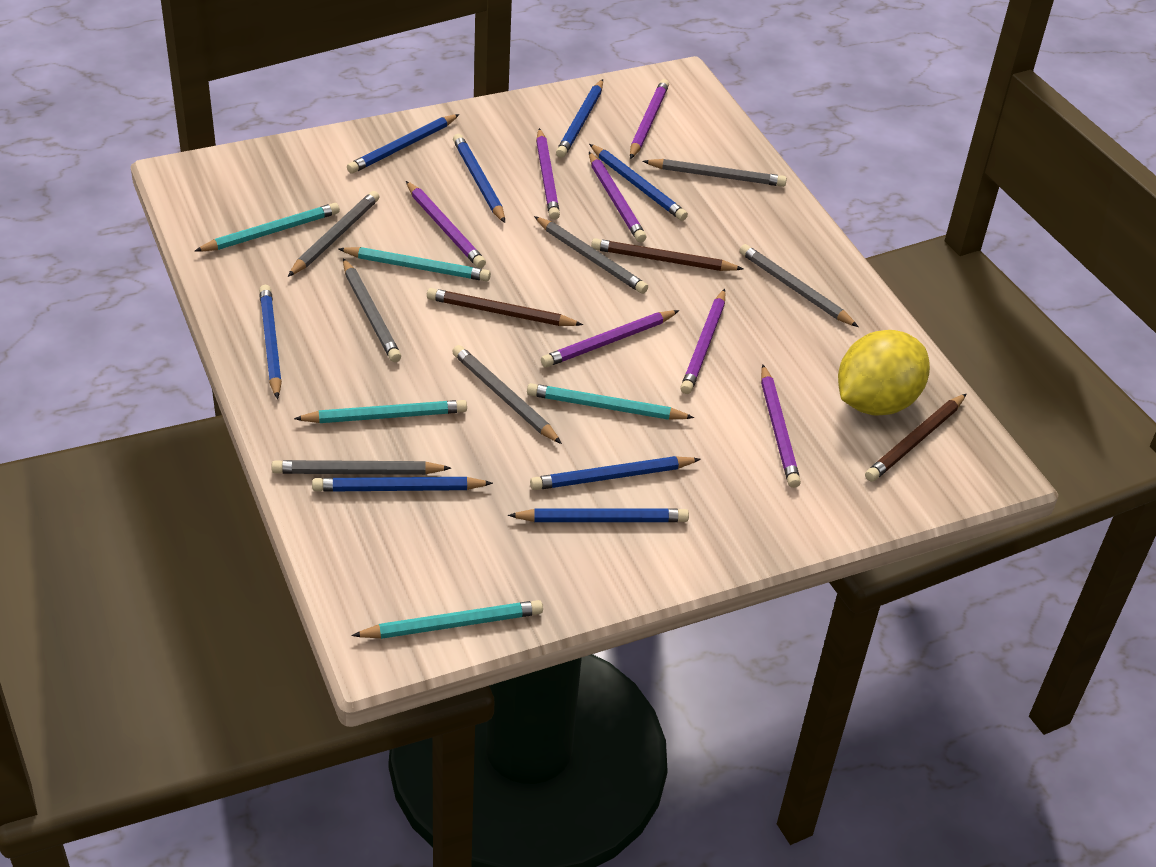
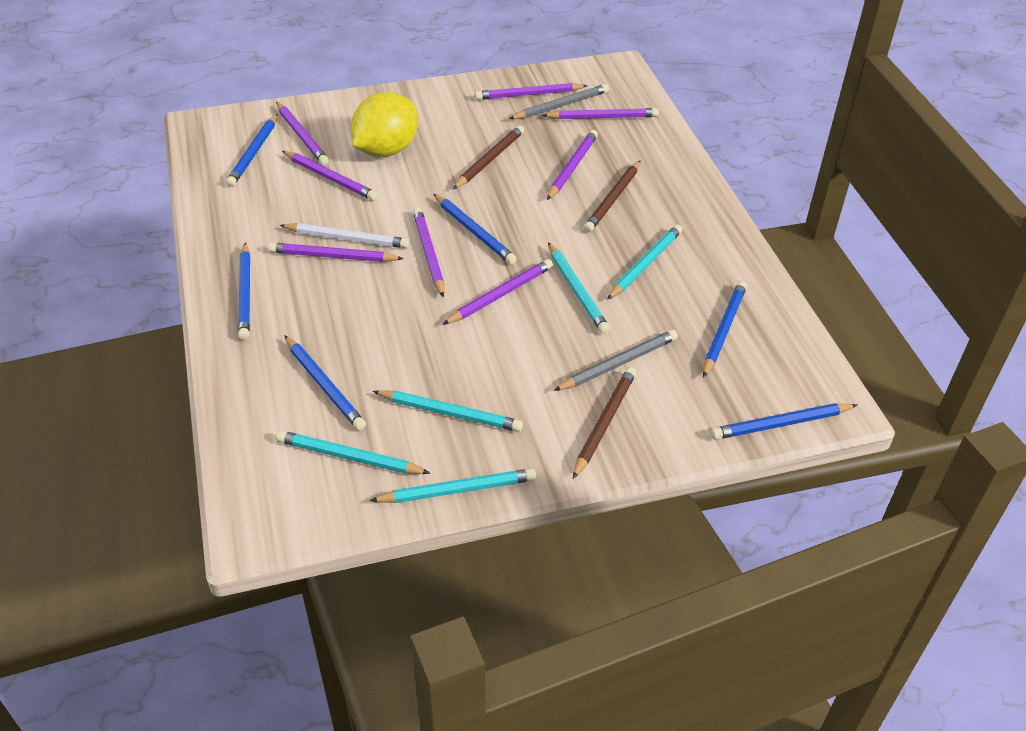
blue pencil: [259,285,282,399] [312,477,493,492] [347,114,460,174] [453,134,505,223] [508,508,689,522] [530,456,701,490] [556,79,603,158] [589,144,688,221] = 8 -> [226,114,277,187] [238,242,250,340] [284,335,366,430] [434,194,517,264] [703,281,747,378] [711,403,857,440] = 6
grey pencil: [271,460,451,475] [288,191,380,277] [343,258,401,362] [452,345,562,444] [534,216,648,294] [642,159,787,187] [739,244,858,327] = 7 -> [509,84,609,119] [553,330,678,391] = 2
purple pencil: [406,181,486,268] [536,128,560,220] [541,310,679,367] [589,152,646,242] [630,79,669,159] [680,289,726,394] [761,364,801,488] = 7 -> [268,242,404,262] [276,102,329,165] [282,151,378,201] [413,208,444,298] [442,259,553,325] [475,83,588,100] [542,108,659,119] [547,130,598,200] = 8
white pencil: none = 0 -> [279,223,410,248] = 1

